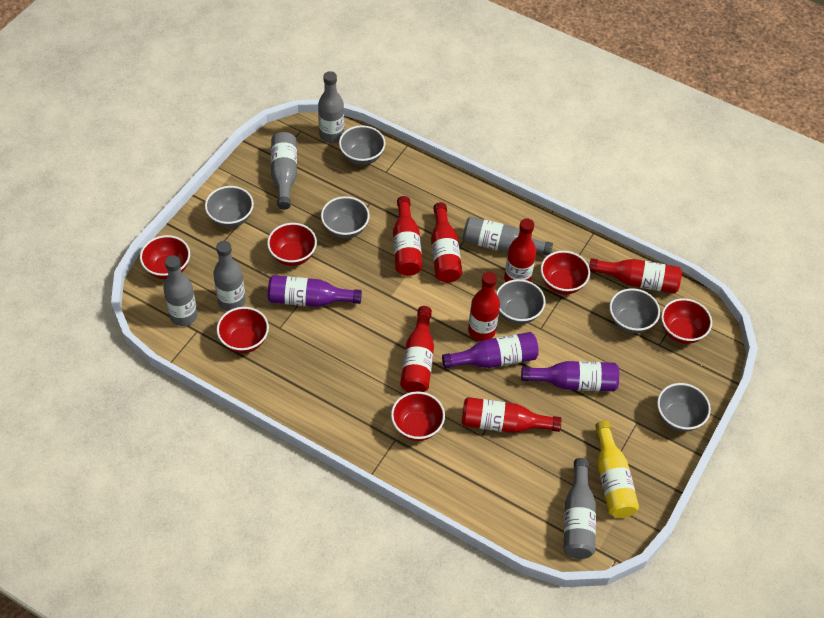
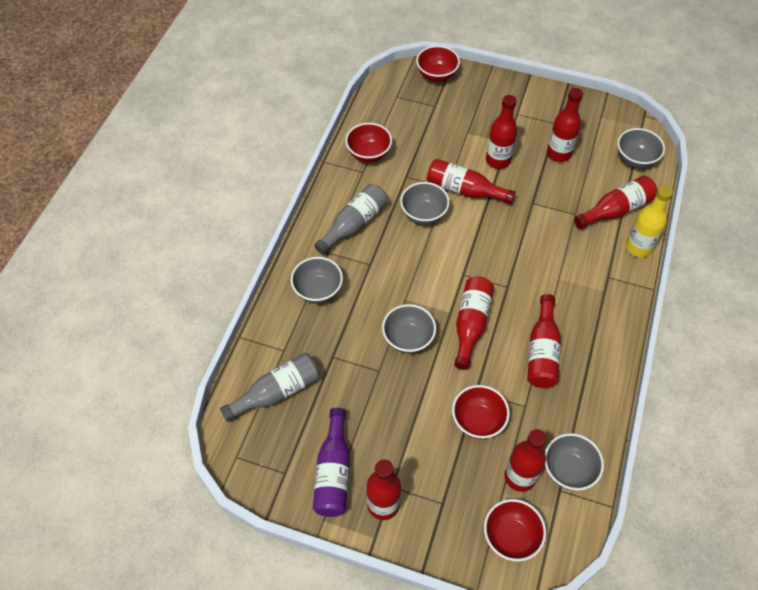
grey bottle: [163,255,198,326] [213,241,246,311] [271,132,297,210] [318,71,344,143] [462,216,553,256] [564,458,596,559] = 6 -> [220,353,320,422] [314,184,388,255] = 2
grey bowl: [205,186,254,228] [321,196,370,239] [339,125,385,165] [496,279,545,324] [609,288,660,334] [657,383,711,432] = 6 -> [291,257,343,304] [382,304,436,354] [400,182,450,225] [545,433,604,491] [617,128,665,168] = 5
purple bottle: [268,275,362,307] [442,332,539,369] [521,361,619,391] = 3 -> [313,408,350,517] = 1
red bottle: [393,196,422,276] [400,306,434,393] [431,202,462,283] [461,397,562,433] [468,272,500,341] [504,218,536,282] [589,258,682,294] = 7 -> [366,459,401,520] [427,159,516,204] [454,276,494,370] [486,95,517,169] [505,429,547,492] [527,294,561,388] [547,88,583,162] [574,176,657,229] = 8
red bowl: [140,235,190,279] [217,307,269,353] [267,223,317,266] [391,391,445,441] [541,251,590,295] [661,298,712,344] = 6 -> [345,123,392,163] [416,45,460,82] [452,385,510,439] [484,499,546,561] = 4

